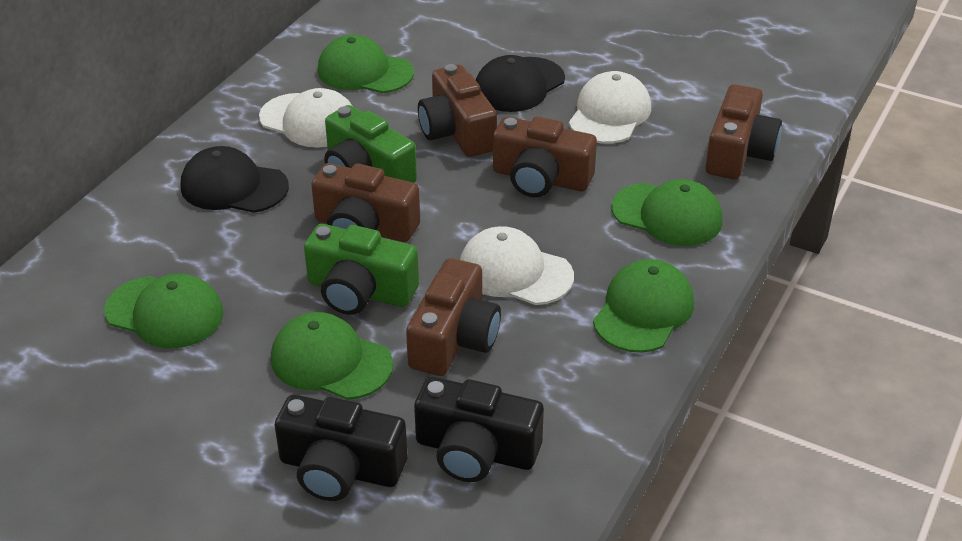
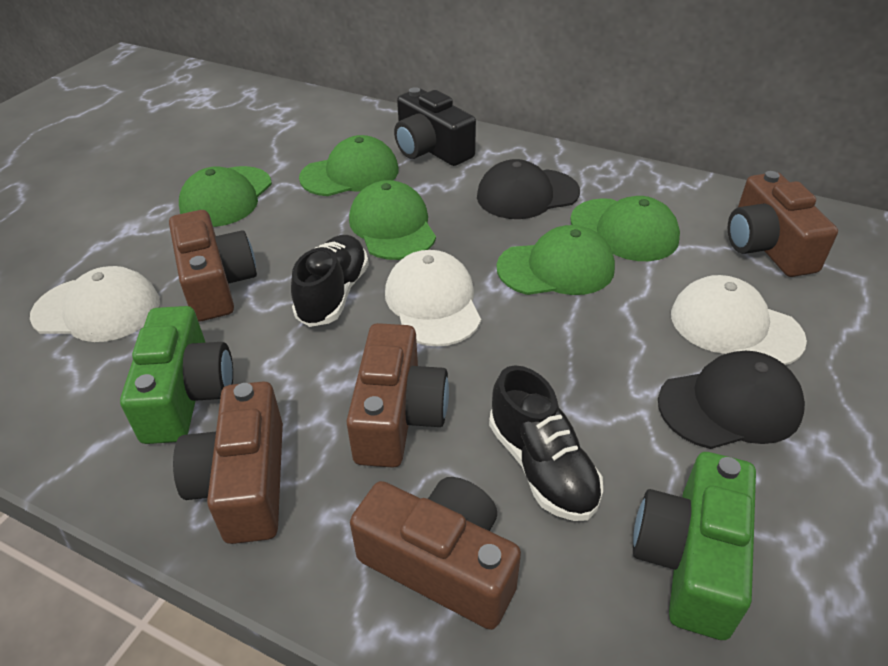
black camera: [274,395,407,501] [414,377,544,482] = 2 -> [394,87,476,166] = 1
black shoe: none = 0 -> [291,235,369,327] [489,365,603,521] = 2

